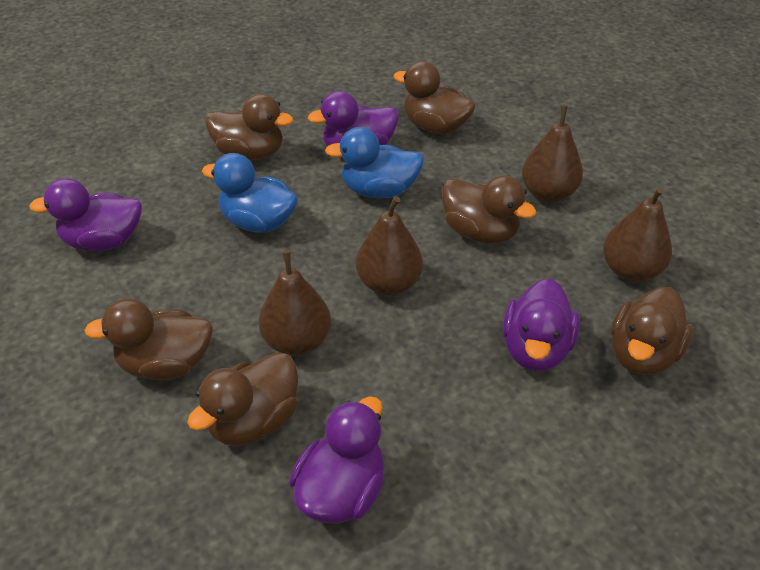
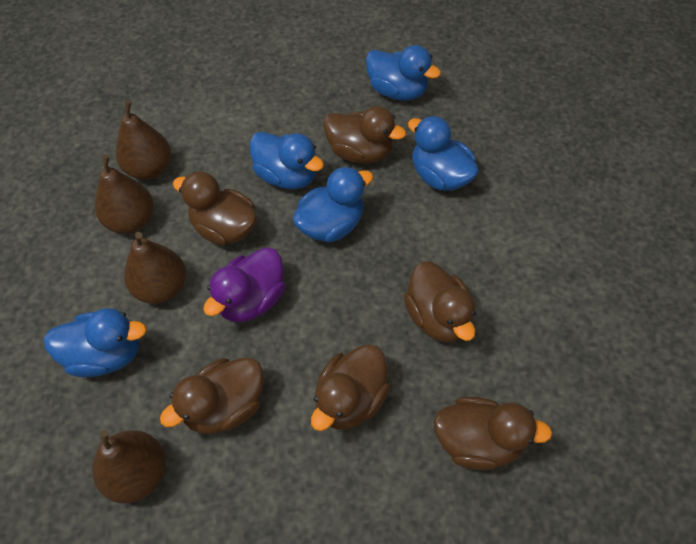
blue duck: [202,153,298,233] [325,127,424,198] = 2 -> [43,308,147,377] [249,132,324,189] [292,167,373,242] [366,45,441,101] [408,116,479,191] = 5
purple duck: [29,178,142,251] [289,396,384,524] [308,91,398,146] [503,278,580,371] = 4 -> [203,247,285,322] = 1

